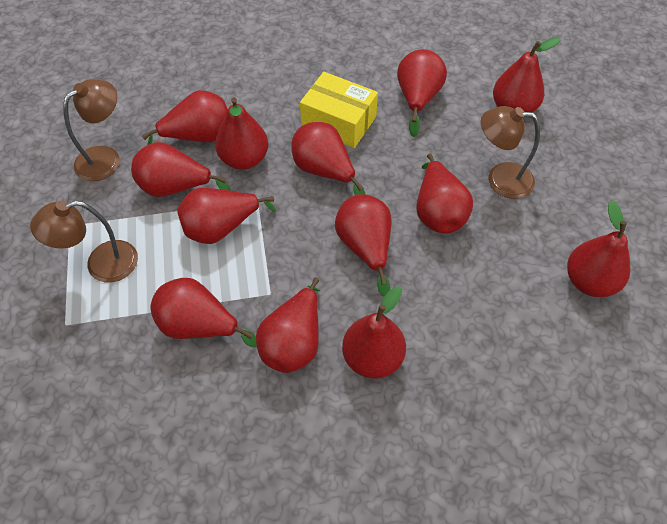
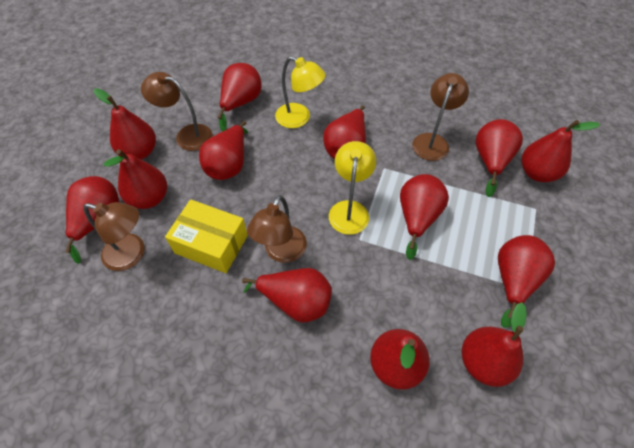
brown lamp: [30,201,138,283] [63,79,120,181] [481,106,540,199] = 3 -> [84,202,145,271] [141,72,212,151] [247,195,307,263] [412,73,469,161] = 4
yellow lamp: none = 0 -> [275,56,326,128] [329,141,376,235] = 2

